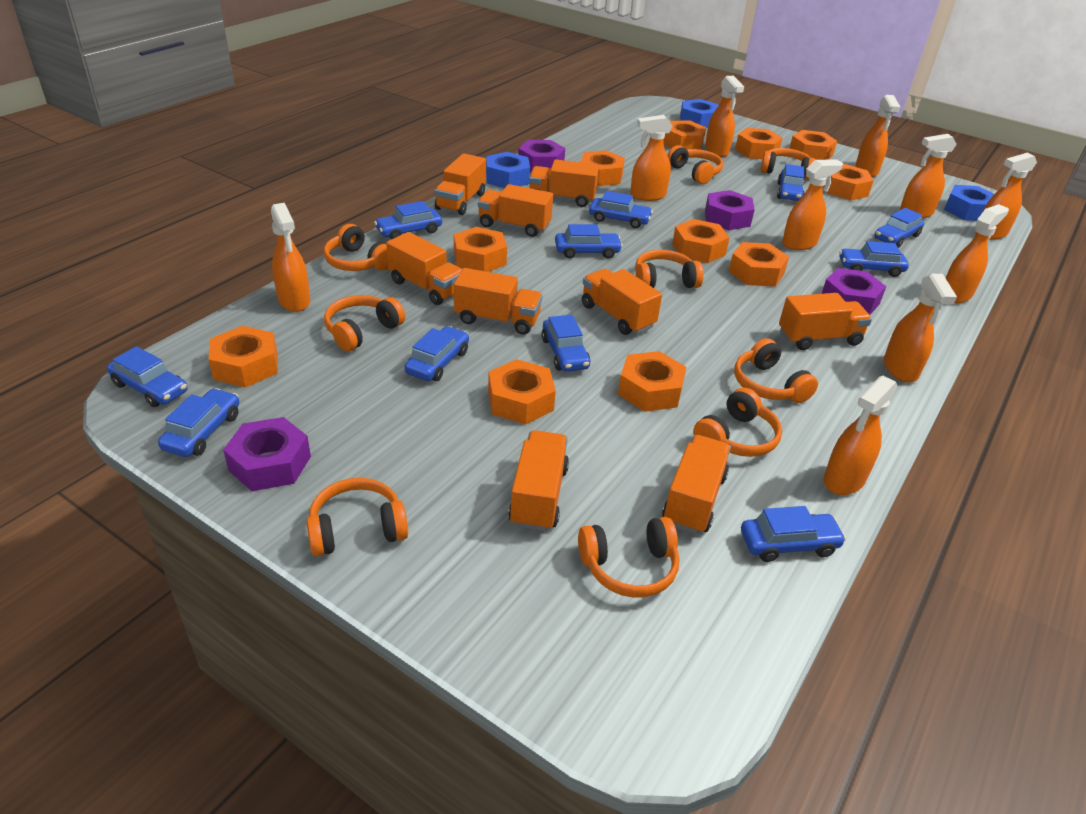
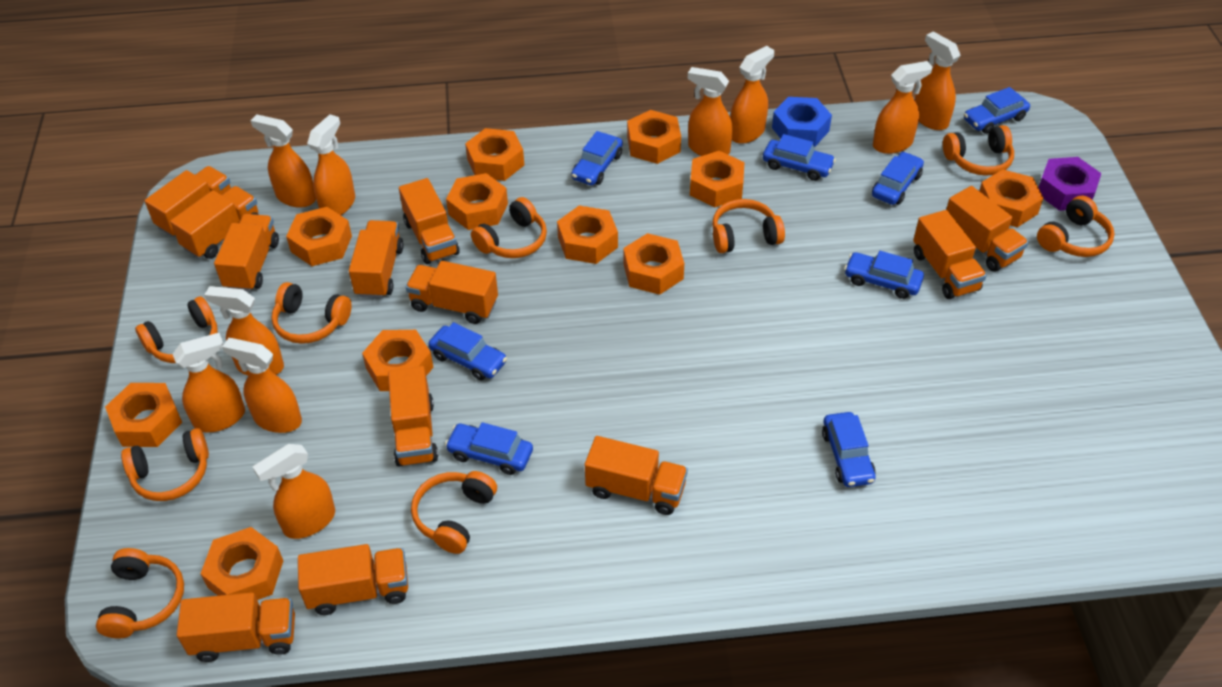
blue car: [107,346,187,407] [158,388,239,457] [374,201,442,239] [405,326,469,381] [542,315,590,372] [555,224,623,258] [589,191,653,228] [741,506,846,562] [777,164,804,201] [839,241,909,277] [874,208,924,248] = 11 -> [429,322,507,380] [445,422,533,475] [571,131,623,185] [763,134,836,181] [822,412,876,487] [844,251,924,299] [872,152,924,205] [964,87,1030,134] = 8
blue nut: [486,152,530,188] [680,99,719,128] [944,185,994,221] = 3 -> [772,97,832,147] = 1
orange truck: [386,232,462,305] [435,153,486,215] [454,268,543,335] [478,184,553,237] [508,430,569,531] [529,159,599,207] [582,269,662,335] [662,435,731,534] [779,293,872,350] = 9 -> [145,166,231,237] [170,186,259,259] [177,592,295,662] [214,214,279,292] [298,544,408,615] [349,220,404,298] [388,366,438,467] [399,178,460,264] [406,261,498,324] [585,436,688,515] [913,210,987,299] [946,186,1029,272] = 12
purple nut: [223,417,311,491] [518,140,565,172] [705,190,755,230] [822,268,886,315] = 4 -> [1038,157,1101,211] = 1

